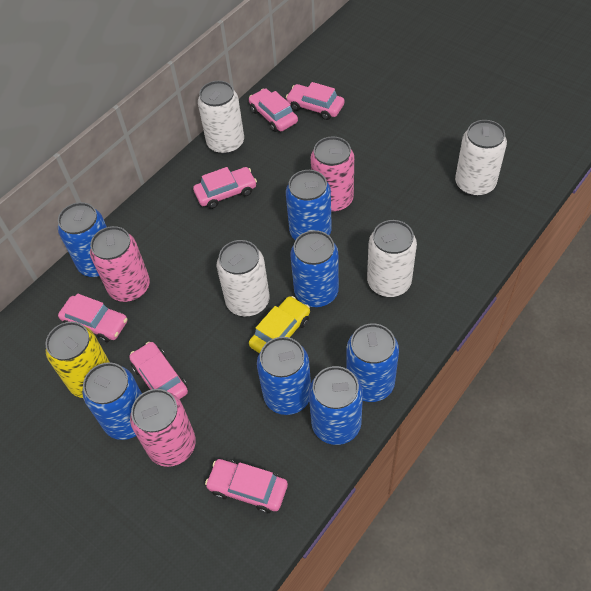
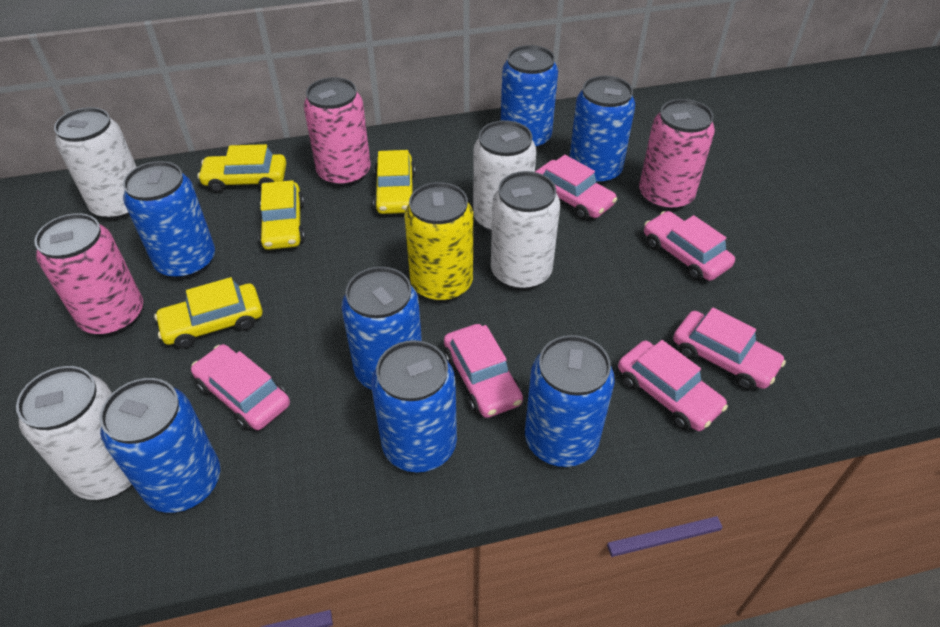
yellow car: [249,296,310,353] = 1 -> [154,277,263,349] [198,144,286,193] [258,180,305,250] [373,150,415,214] = 4

